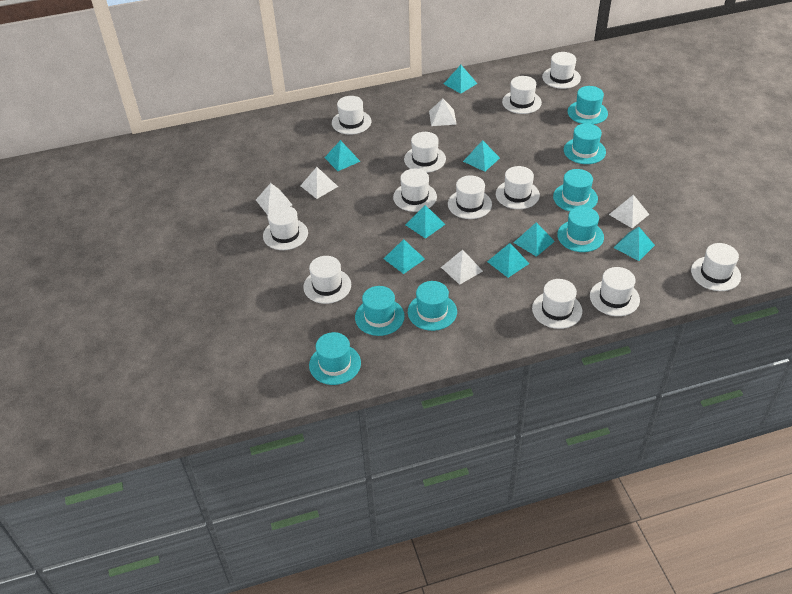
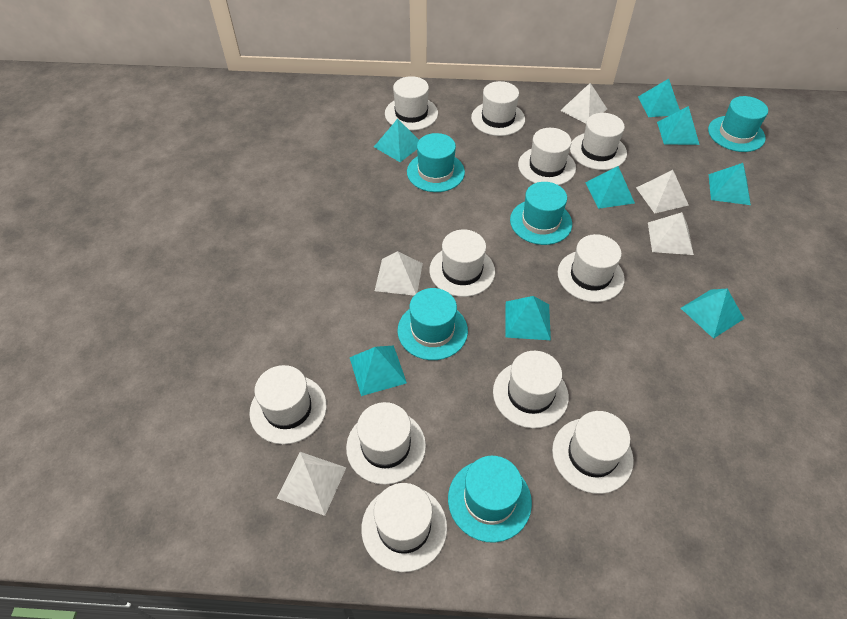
turquoise hat: [309,332,361,385] [355,286,405,336] [408,281,457,331] [553,169,598,212] [557,206,604,252] [564,123,606,164] [568,86,608,124] = 7 -> [398,288,468,360] [407,133,465,192] [448,456,532,543] [510,182,572,245] [708,96,768,152] = 5
white hat: [263,205,308,250] [303,256,351,304] [332,96,371,135] [393,169,437,212] [404,132,446,173] [448,175,492,219] [496,166,540,209] [502,76,542,114] [532,279,582,329] [542,52,581,89] [590,267,640,316] [691,243,741,291] = 12 -> [249,365,327,444] [346,402,426,485] [361,483,447,572] [385,76,438,131] [429,230,495,297] [471,81,525,136] [493,351,569,428] [518,128,576,185] [552,411,634,494] [558,234,625,302] [570,113,627,170] = 11

